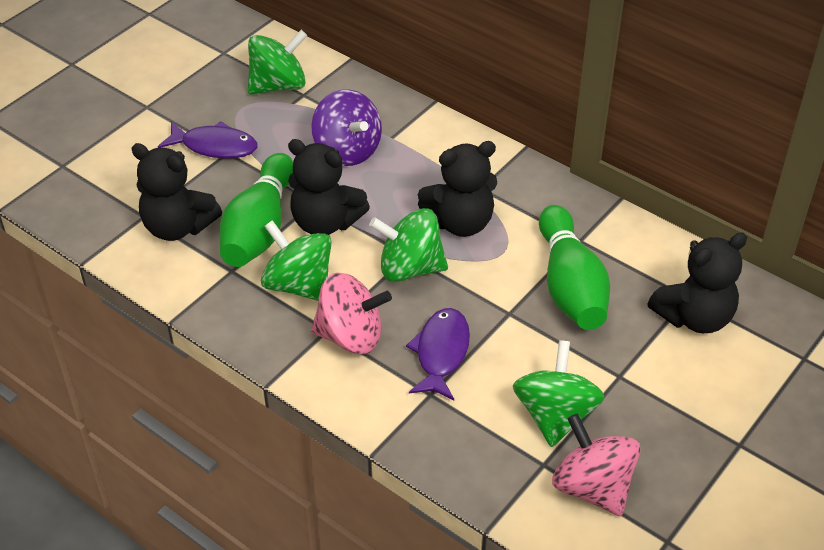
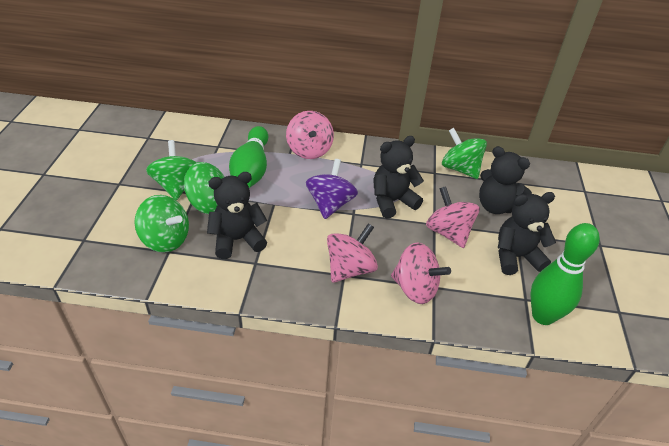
pink spinning top: [311,273,392,354] [552,413,641,516] = 2 -> [286,111,334,159] [327,223,378,283] [391,243,451,304] [426,186,480,248] = 4
purple fish: [158,121,258,159] [406,308,470,400] = 2 -> none = 0

